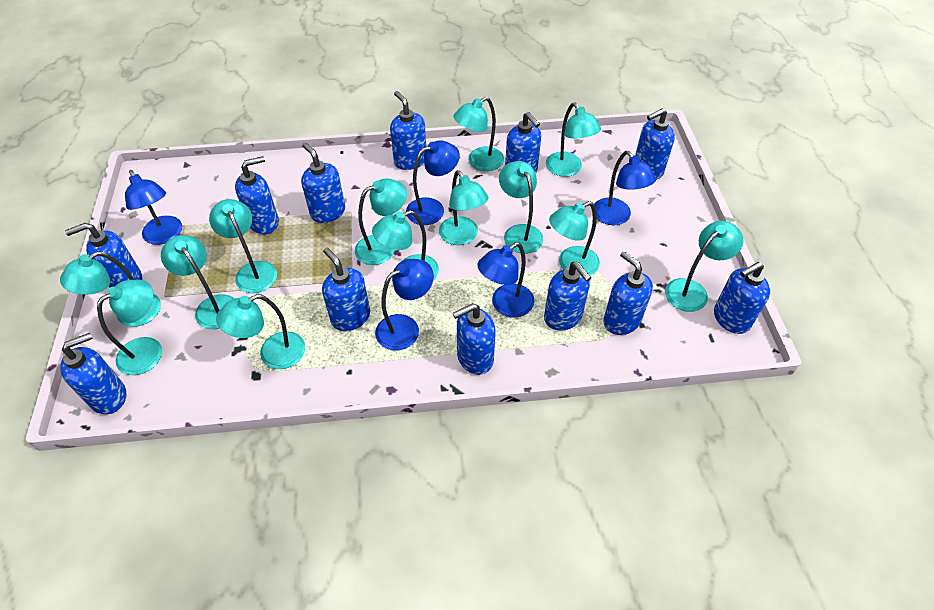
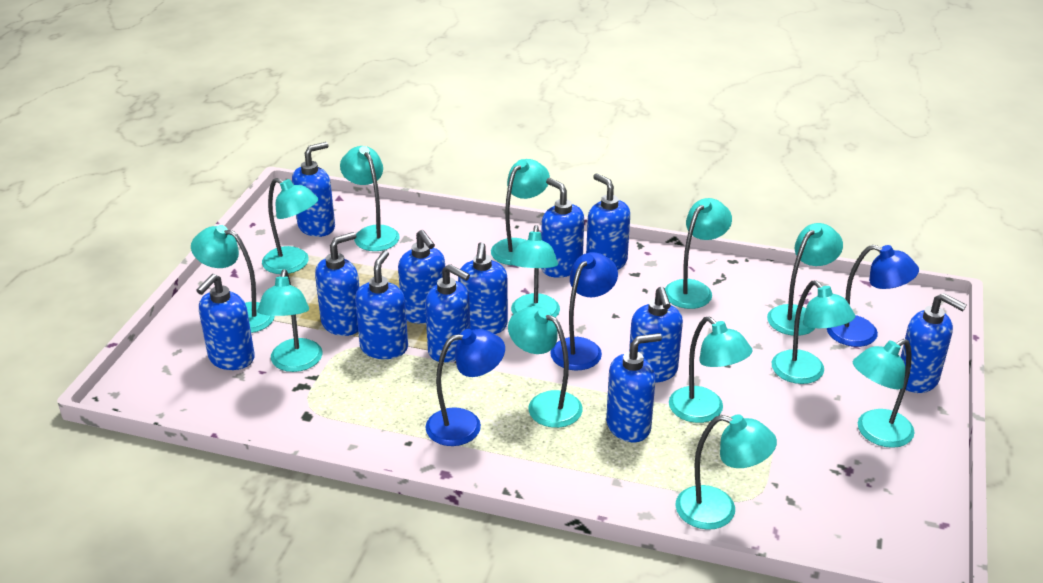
blue lamp: [125,170,182,245] [375,259,434,351] [406,140,460,225] [477,242,535,317] [594,151,656,225] = 5 -> [425,329,505,446] [550,252,618,370] [827,245,919,347] = 3

